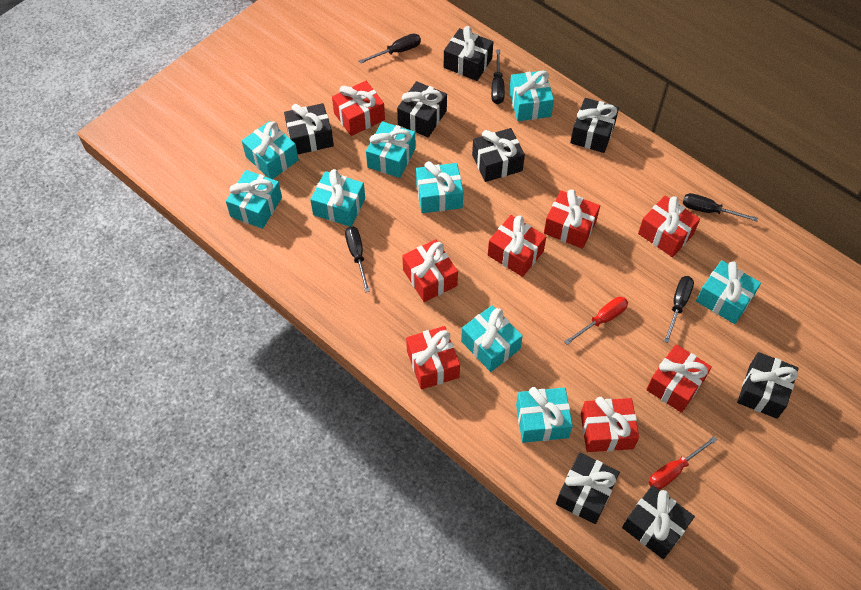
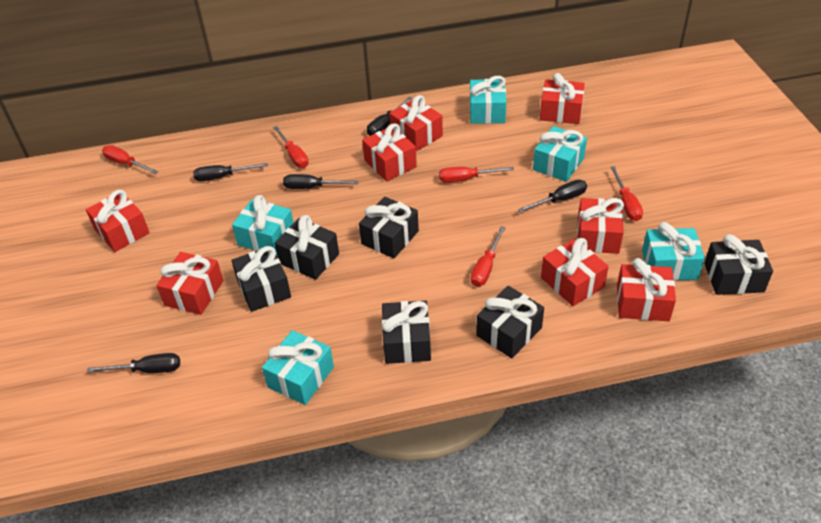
black gift: [284,103,334,154] [397,81,447,137] [444,26,493,81] [472,128,525,182] [556,453,620,524] [570,98,619,153] [622,485,695,559] [737,352,799,419] = 8 -> [231,246,291,312] [274,215,339,280] [359,197,419,258] [382,301,431,364] [476,286,544,358] [704,234,773,295] = 6
red screwdriver: [564,297,628,345] [648,436,717,490] = 2 -> [102,145,158,174] [273,126,309,168] [439,167,514,183] [471,226,505,287] [610,166,643,221] = 5
turquoise gift: [226,170,282,229] [242,121,299,179] [310,169,365,227] [366,121,416,178] [416,161,463,213] [461,305,523,372] [509,70,554,121] [516,387,573,443] [696,260,761,324] = 9 -> [232,195,294,256] [262,330,334,405] [470,76,506,124] [533,126,587,182] [642,222,705,281] = 5

